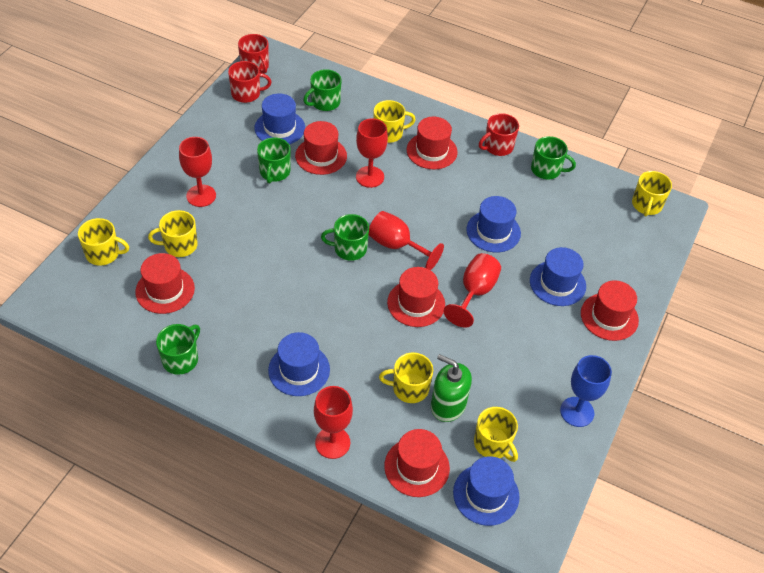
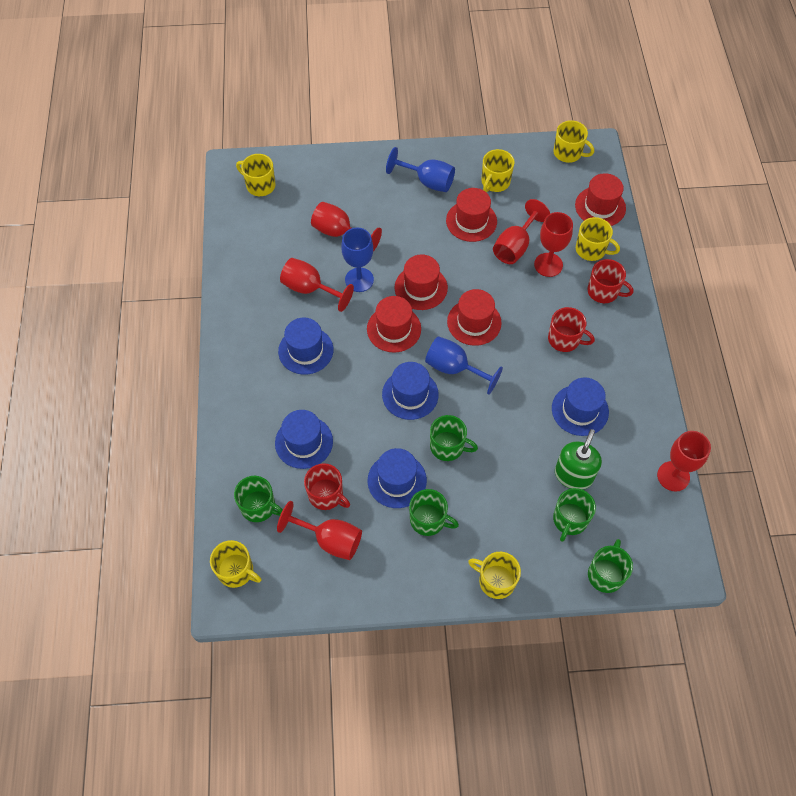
blue goblet: [560,355,612,427] = 1 -> [341,228,374,292] [386,147,455,192] [425,336,503,395] = 3
red goblet: [179,137,216,207] [314,386,353,459] [356,118,388,188] [369,211,444,270] [443,253,501,328] = 5 -> [277,501,362,560] [280,258,354,312] [311,202,382,251] [493,199,550,264] [534,212,573,277] [657,431,711,492] = 6
red hat: [135,253,195,314] [295,121,347,175] [384,429,450,497] [387,267,445,327] [407,117,458,169] [581,280,639,341] = 6 -> [367,296,421,353] [395,255,448,310] [446,188,497,242] [447,289,502,346] [575,173,626,226] = 5

